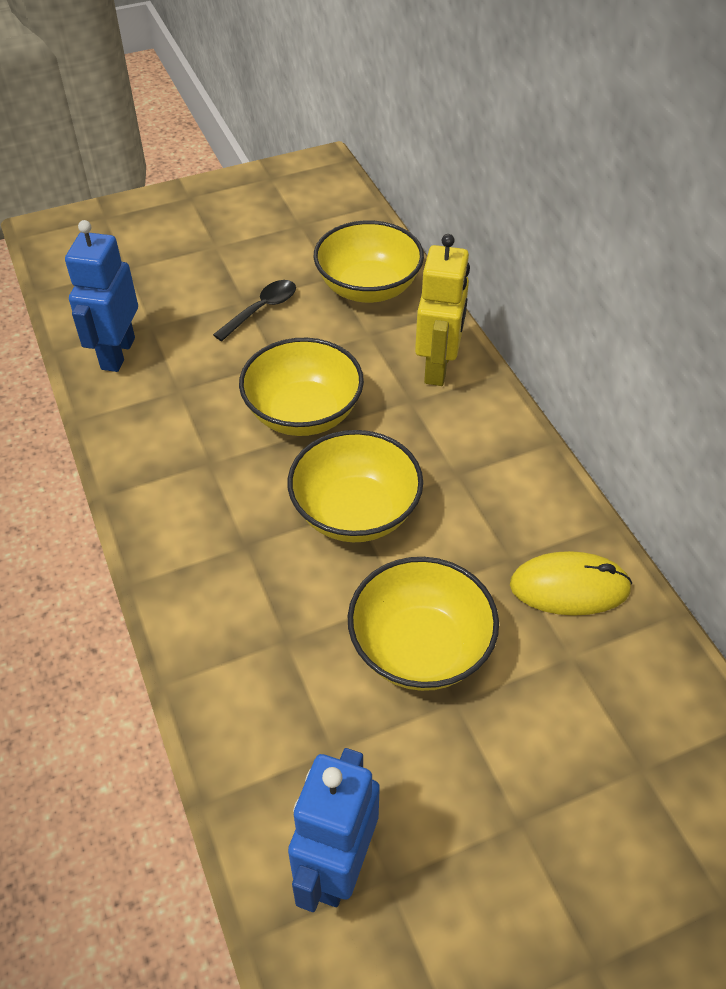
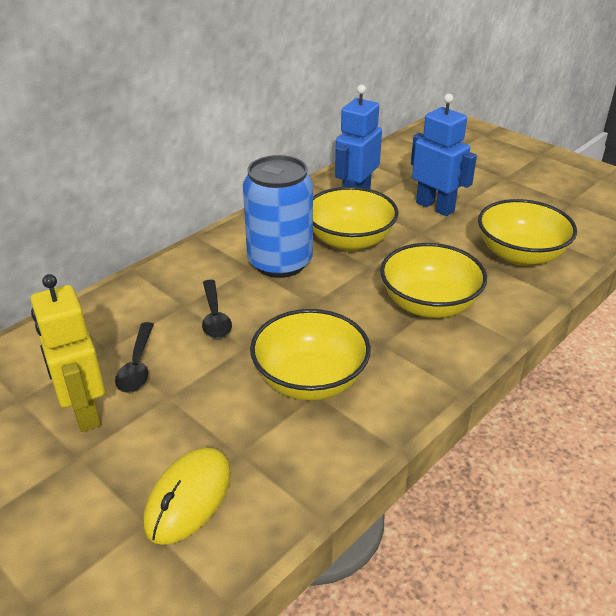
black spoon: [213,280,296,341] = 1 -> [115,322,154,393] [202,280,232,339] = 2
blue can: none = 0 -> [243,155,313,278] = 1

